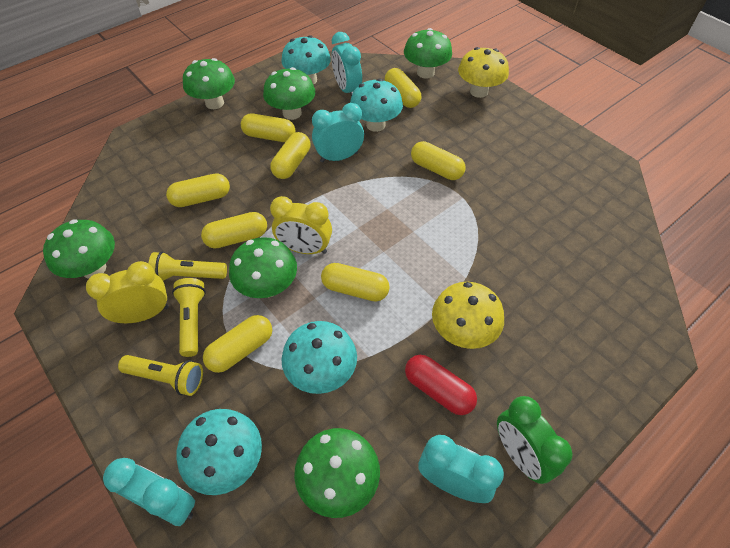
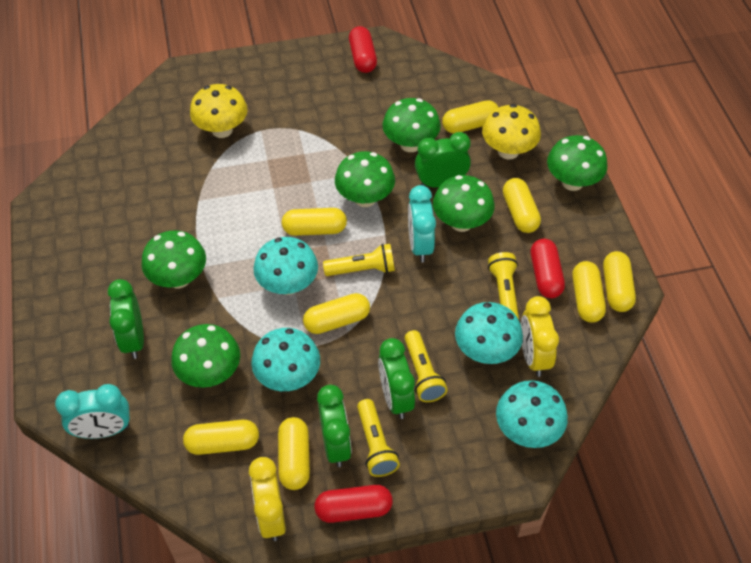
green clock: [497,396,572,484] = 1 -> [108,279,144,359] [317,385,352,467] [378,338,415,419] [415,132,471,188] = 4
red capsule: [405,355,477,415] = 1 -> [314,485,393,523] [349,26,377,73] [531,239,565,298] = 3
turquoise clock: [103,458,195,526] [312,103,364,163] [332,32,362,97] [418,435,504,503] = 4 -> [55,384,130,439] [408,185,436,262] = 2
yellow flashlight: [118,355,203,396] [148,251,227,281] [172,278,206,357] = 3 -> [323,244,395,276] [357,399,400,477] [405,330,448,402] [488,252,519,320] = 4

